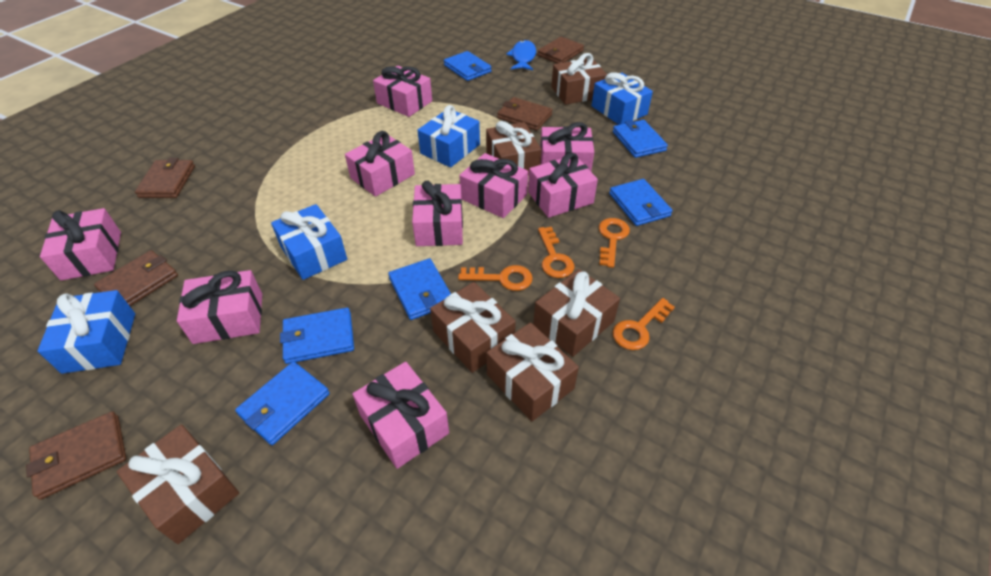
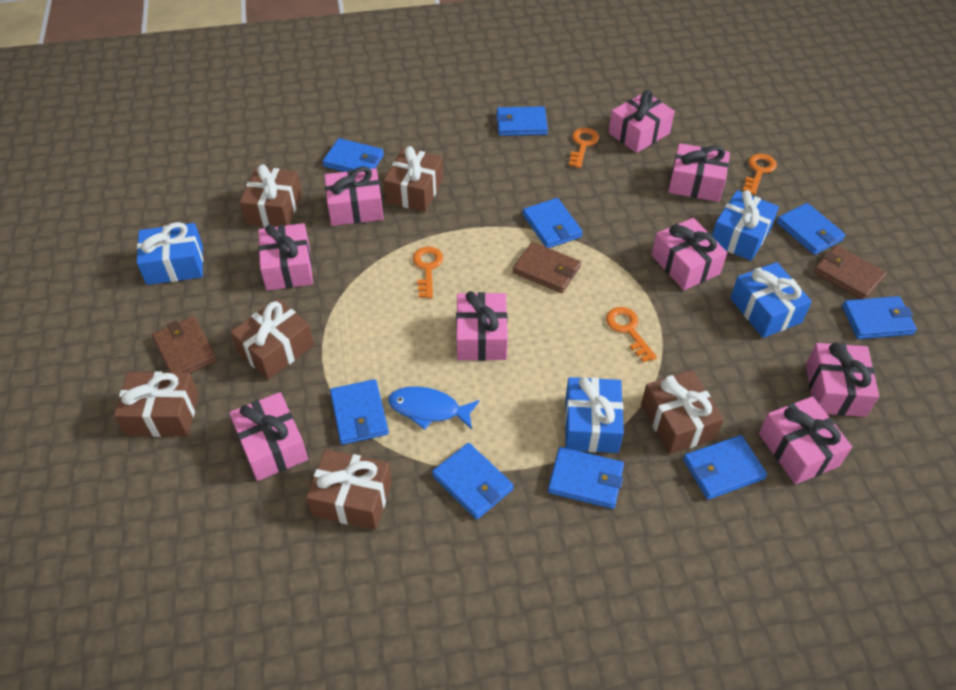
blue wallet: [235,362,330,445] [280,308,354,364] [388,258,451,320] [444,51,492,81] [609,179,672,226] [613,120,668,158] = 6 -> [322,138,384,172] [330,379,389,445] [432,443,514,519] [496,106,548,136] [523,198,583,248] [548,447,624,509] [683,435,767,500] [777,203,846,255] [842,296,917,339] = 9
brown wallet: [26,411,126,500] [94,250,178,306] [135,158,195,198] [497,97,553,131] [537,37,584,64] = 5 -> [152,317,217,373] [513,242,581,293] [814,245,887,299] = 3

